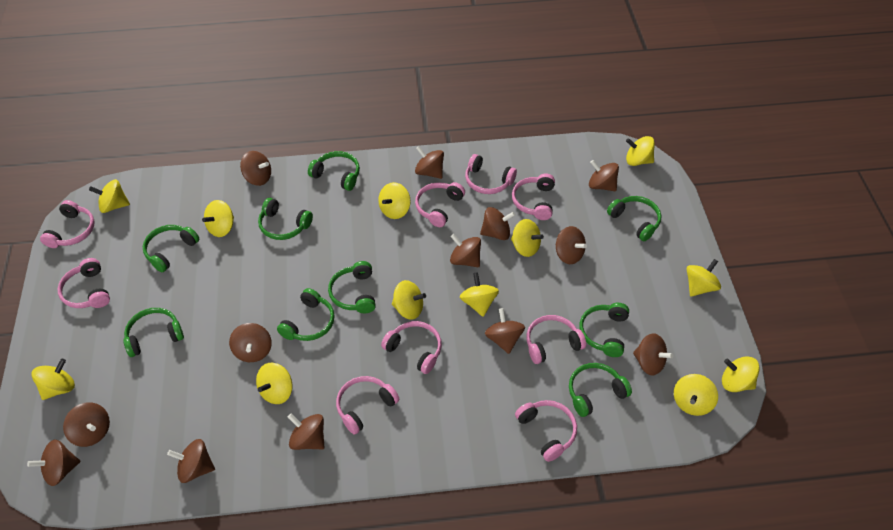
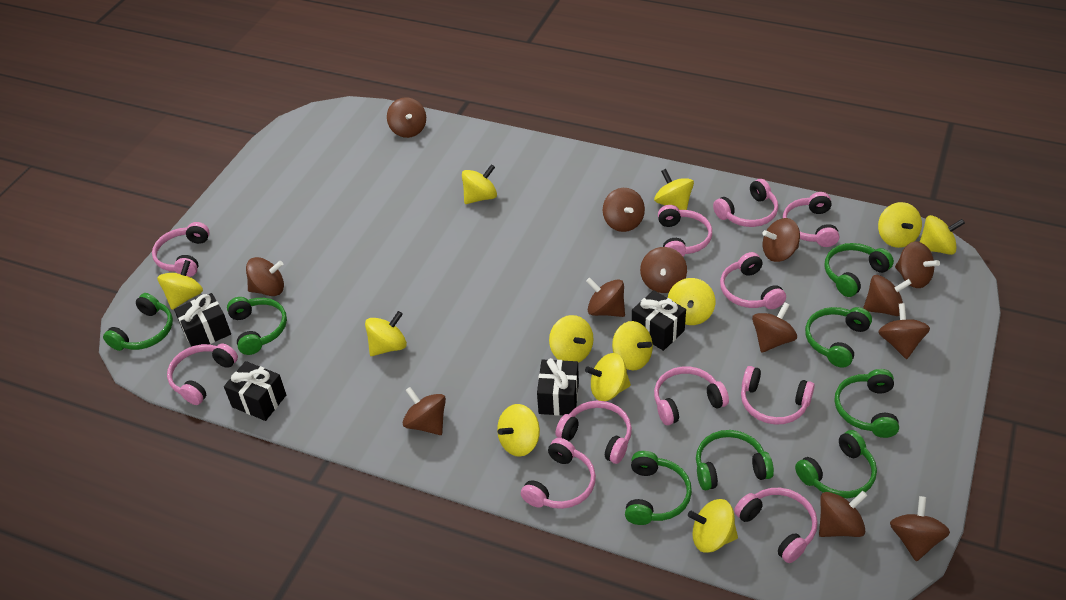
black gift: none = 0 -> [174,293,231,347] [224,361,286,421] [537,358,579,416] [632,290,686,351] = 4
green headphones: [123,308,184,357] [143,225,199,272] [258,198,313,240] [277,288,335,341] [308,151,360,191] [328,261,376,313] [569,363,632,417] [579,303,629,357] [607,196,662,241] = 9 -> [103,293,173,351] [227,297,287,355] [625,451,692,525] [696,430,774,490] [795,430,877,498] [805,307,872,368] [824,243,894,297] [834,369,899,438] = 8
pink headphones: [40,200,95,248] [57,258,110,308] [336,376,399,435] [381,321,442,374] [415,182,465,227] [465,154,517,194] [512,174,555,220] [515,400,577,462] [526,315,586,364] = 9 -> [152,222,210,277] [167,343,238,405] [521,438,596,509] [555,401,632,464] [654,366,729,425] [658,205,712,257] [713,179,778,227] [720,252,786,309] [734,488,818,563] [741,366,815,425] [783,192,839,247] = 11

